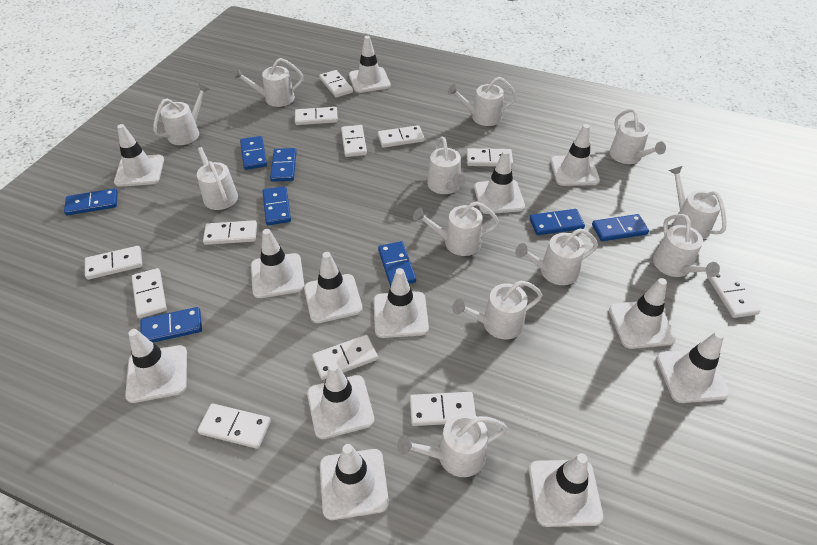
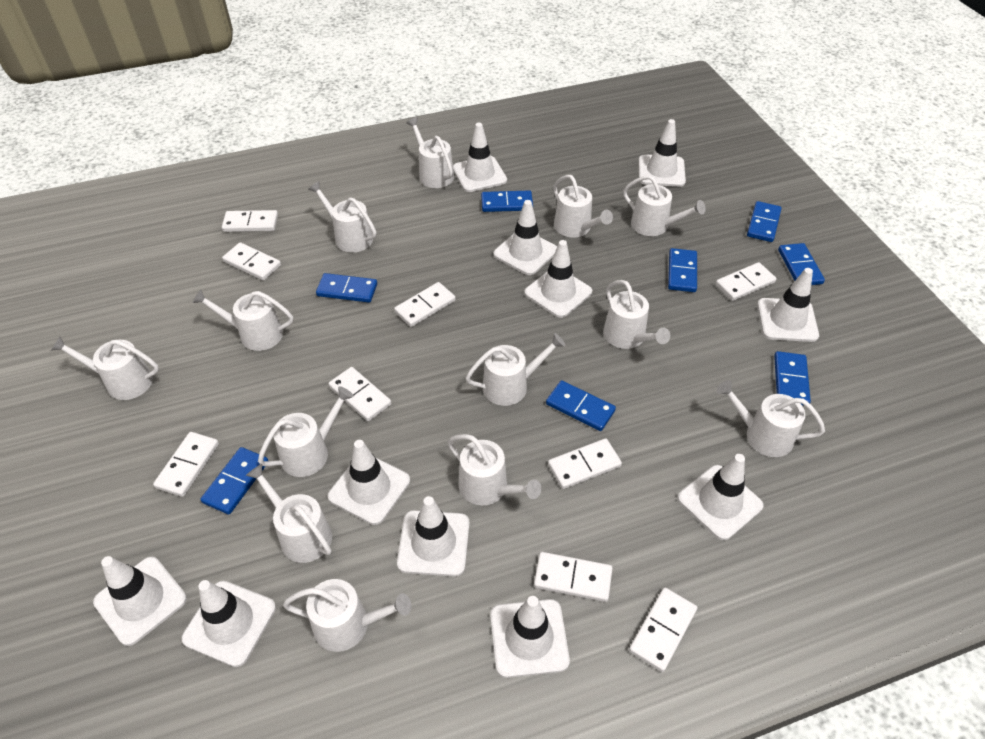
white domino: [85,246,142,280] [132,268,167,318] [197,403,271,449] [203,220,257,245] [295,107,338,125] [312,335,378,380] [319,70,353,98] [341,125,367,157] [378,125,424,148] [410,392,476,426] [467,148,513,167] [707,269,760,318] = 12 -> [153,432,219,497] [222,210,278,232] [222,242,281,281] [329,367,391,421] [394,282,456,327] [534,552,613,602] [548,438,622,489] [629,588,697,672] [716,262,776,301] = 9
white traffic cone: [114,124,164,187] [125,329,187,403] [251,229,304,298] [304,252,363,323] [307,363,374,439] [320,444,389,520] [349,36,391,93] [373,268,429,338] [474,150,525,214] [529,453,603,527] [550,124,600,186] [609,278,676,349] [656,331,730,403] = 13 -> [93,556,187,646] [182,580,276,667] [328,440,410,525] [397,496,470,577] [453,123,507,192] [490,596,570,678] [494,200,557,275] [524,240,592,318] [639,119,686,187] [678,454,764,540] [757,268,819,342] = 11
white watering can: [153,84,209,145] [191,140,238,210] [233,58,304,107] [397,413,507,477] [413,201,499,256] [427,137,465,194] [448,77,517,126] [452,281,542,339] [515,228,598,285] [609,109,666,164] [653,214,720,277] [669,166,727,239] = 12 -> [51,337,159,400] [192,289,293,351] [246,464,332,563] [258,386,354,477] [283,579,411,652] [308,181,376,252] [406,117,454,188] [448,434,541,505] [466,333,566,406] [553,175,613,238] [603,280,670,349] [623,175,706,236] [717,380,825,457] = 13

